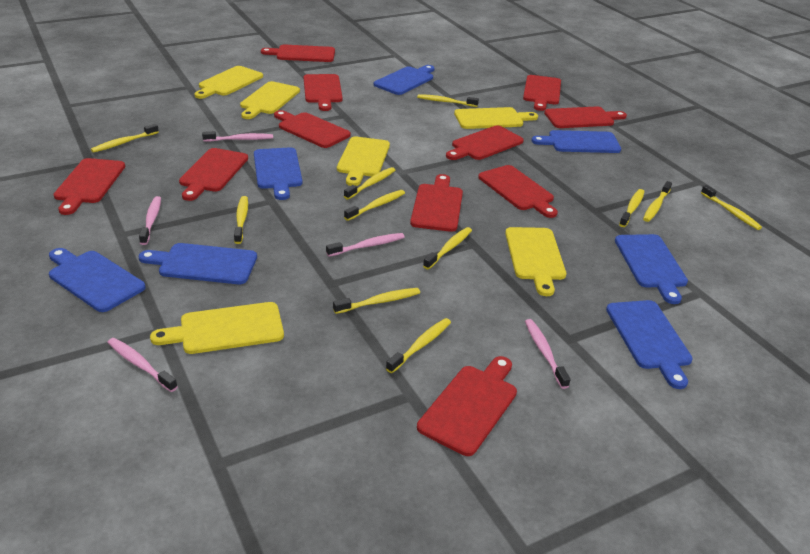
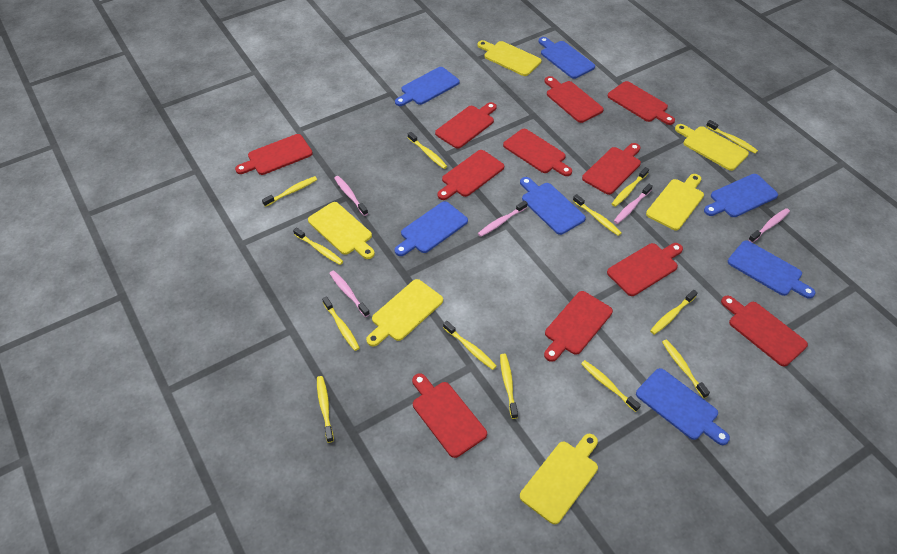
yellow toothbrush: [91,124,159,153] [234,196,248,244] [333,288,420,314] [344,167,395,199] [344,190,405,221] [386,318,451,373] [417,94,479,107] [423,227,472,269] [619,189,644,227] [643,181,672,222] [701,185,762,230] = 11 -> [262,176,317,207] [293,227,343,265] [317,376,334,443] [322,296,360,351] [408,132,447,169] [443,321,497,370] [500,354,518,419] [573,194,622,236] [581,360,641,412] [612,167,649,207] [650,290,698,335] [662,339,710,398] [706,120,758,154] = 13

